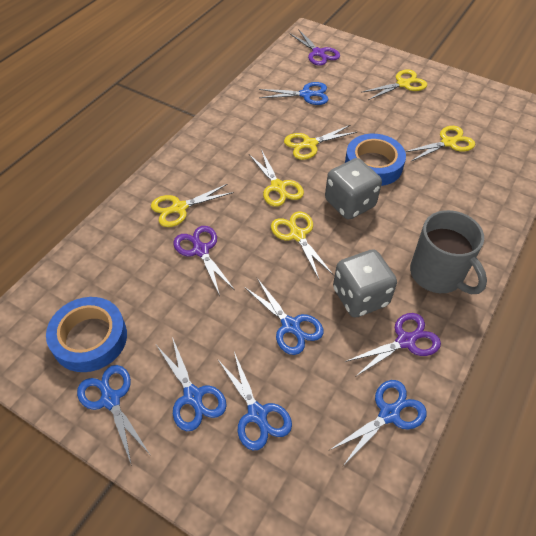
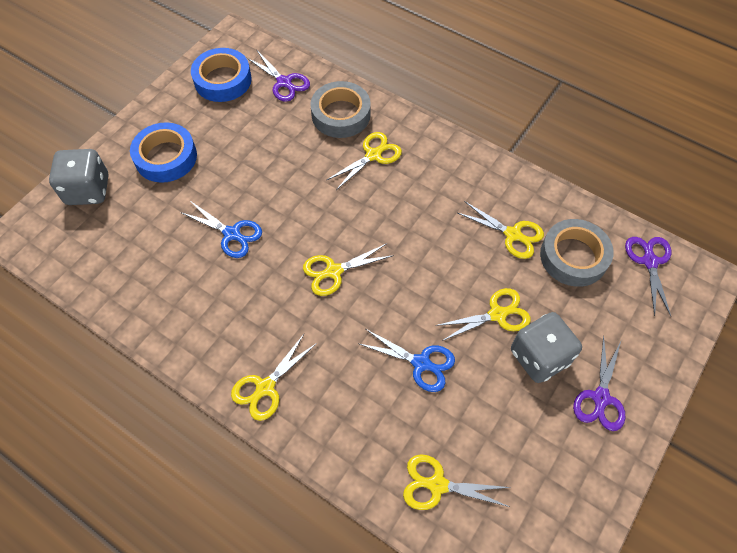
blue scissors: [77,365,149,466] [156,337,227,431] [218,352,292,450] [244,278,324,355] [259,82,328,105] [330,380,427,466] = 6 -> [180,201,262,258] [360,329,455,392] = 2
grey mug: [410,210,487,294] = 1 -> none = 0
grey tape: none = 0 -> [311,81,371,138] [540,219,614,287] = 2

